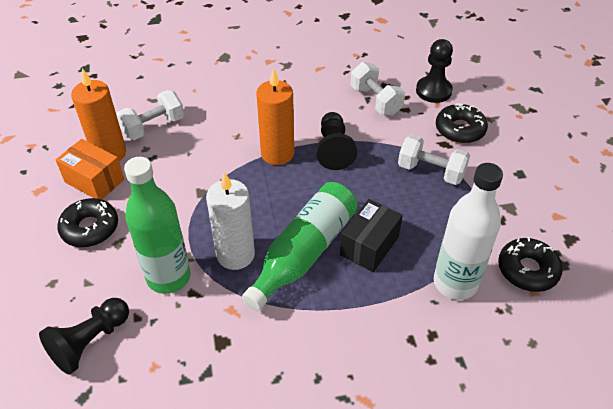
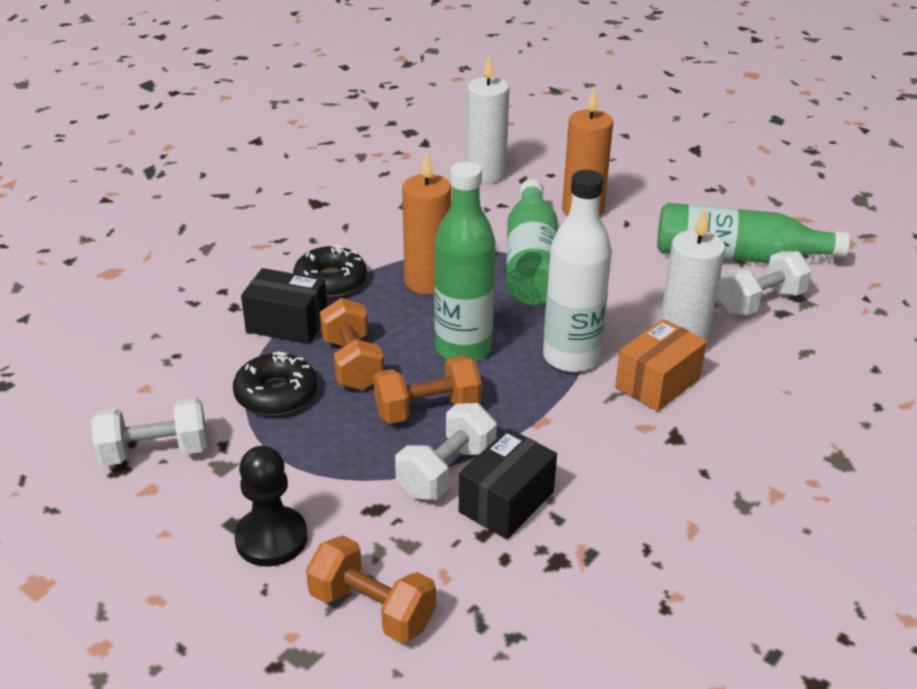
black box: [340,199,403,272] = 1 -> [241,268,327,344] [459,428,557,539] = 2
black donut: [57,198,118,247] [436,103,488,143] [498,237,563,292] = 3 -> [233,351,317,416] [293,245,367,297] = 2
black pawn: [39,298,129,375] [316,112,357,170] [416,39,453,103] = 3 -> [234,446,308,566] = 1
green bottle: [124,157,191,294] [242,182,358,311] = 2 -> [434,162,495,361] [506,179,558,305] [657,203,850,264] = 3
orange dumbbell: none = 0 -> [306,536,436,643] [320,298,384,390] [373,356,482,424] = 3
white candle: [206,172,255,270] = 1 -> [466,55,510,184] [660,209,726,349] = 2

